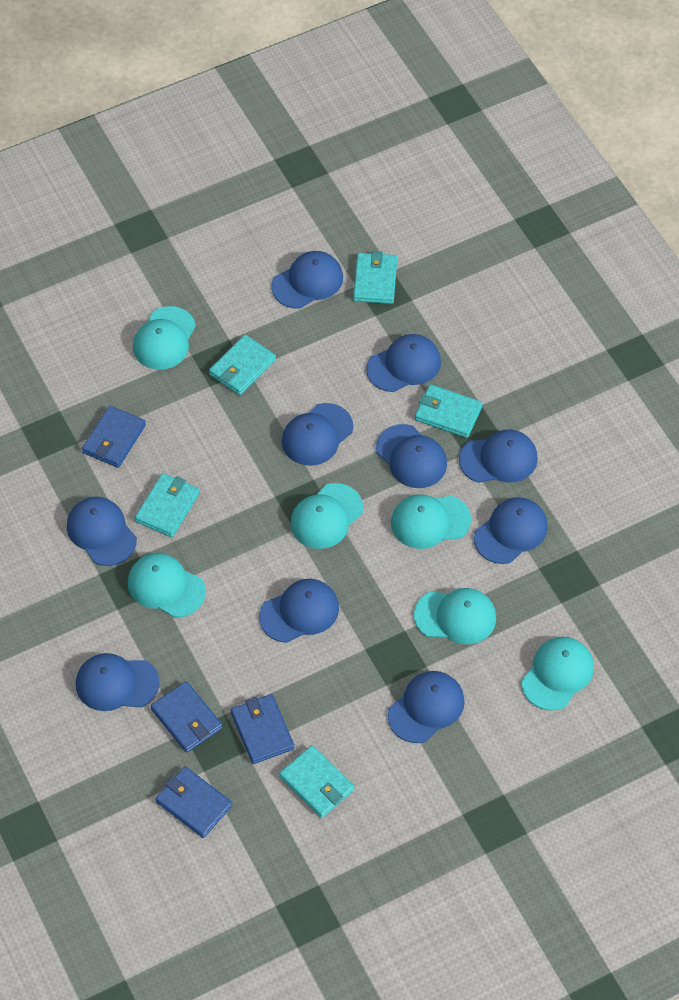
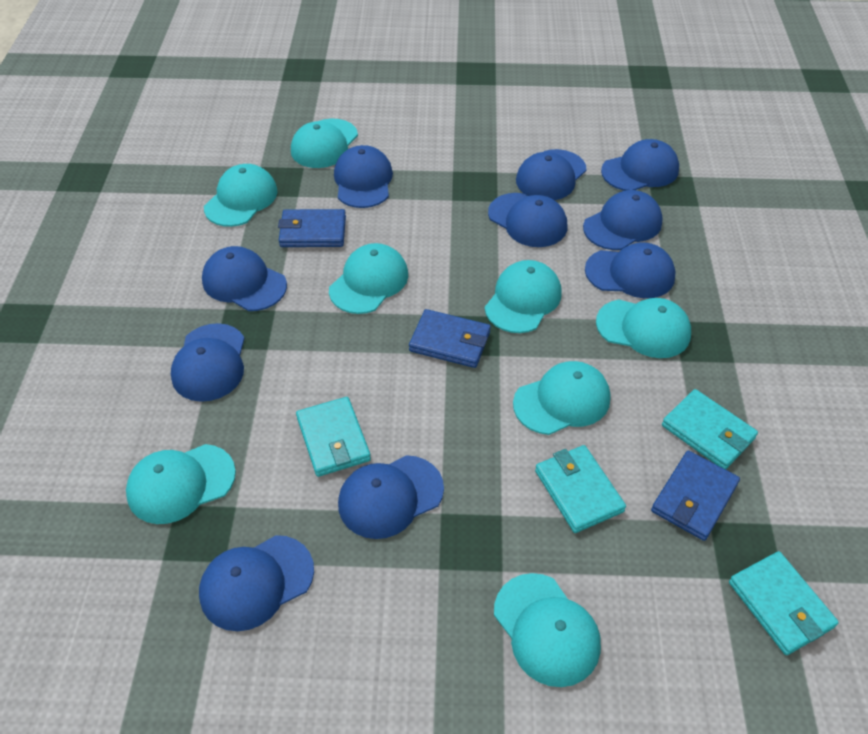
blue wallet: [82,406,146,468] [151,681,222,753] [155,766,233,838] [231,694,294,764] = 4 -> [278,209,346,247] [409,309,491,368] [651,451,740,541] = 3
turquoise cap: [128,553,206,618] [133,306,196,370] [290,483,363,549] [391,494,471,549] [414,588,496,644] [521,637,594,711] = 6 -> [126,444,236,524] [204,164,278,227] [291,119,358,168] [329,243,409,314] [485,260,562,333] [494,573,601,687] [513,361,611,435] [596,298,691,358] = 8
turquoise wallet: [135,473,200,537] [209,335,276,395] [279,745,354,818] [353,251,397,304] [415,384,483,438] = 5 -> [296,397,371,477] [535,445,626,533] [662,389,758,470] [729,551,839,655] = 4

